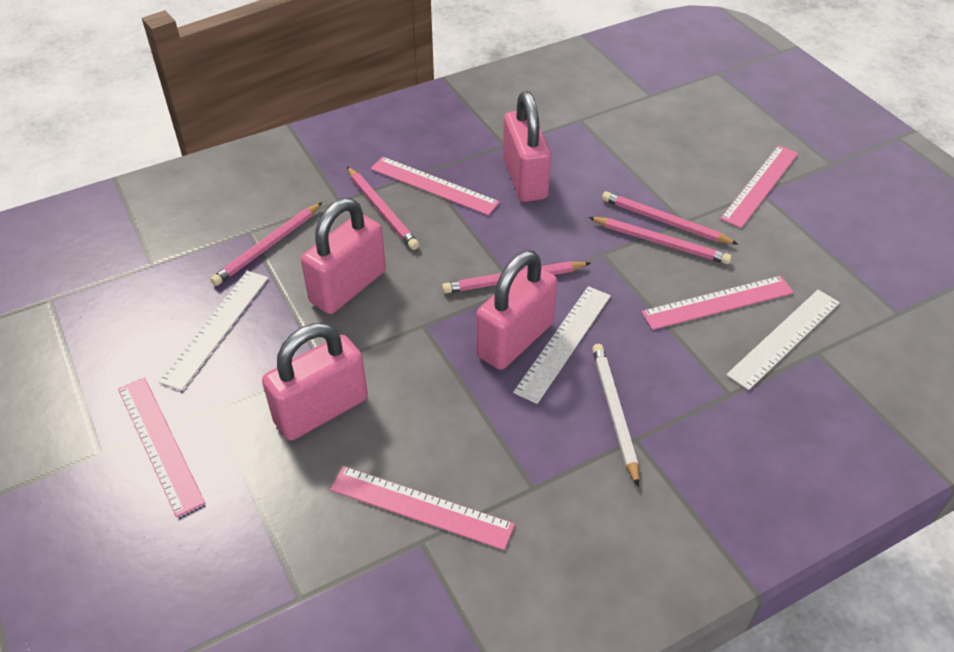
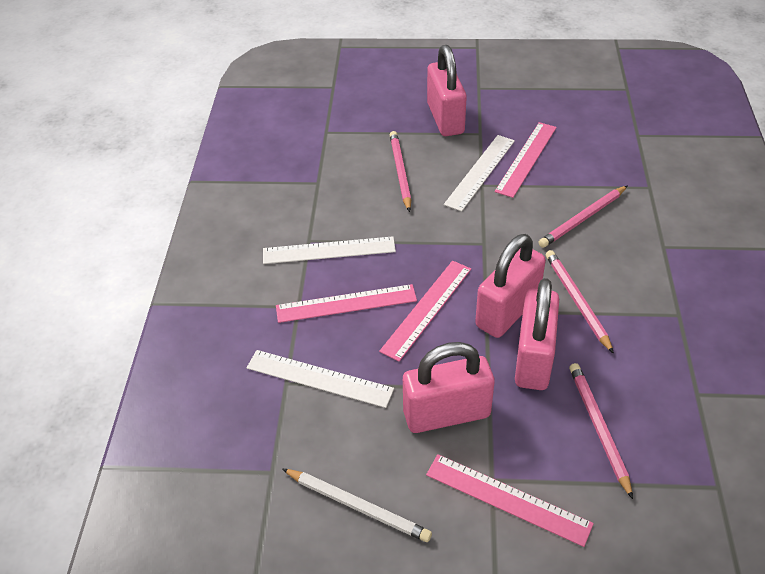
pink pencil: [210,202,322,286] [347,167,419,250] [442,261,591,293] [589,217,732,264] [602,191,739,245] = 5 -> [390,131,411,212] [538,186,627,248] [546,250,614,354] [569,363,633,499] = 4
pink ruler: [118,377,205,517] [330,466,515,550] [370,157,500,216] [641,276,794,330] [720,145,798,228] = 5 -> [276,284,417,323] [379,261,471,361] [426,454,594,547] [495,122,557,198] = 4

